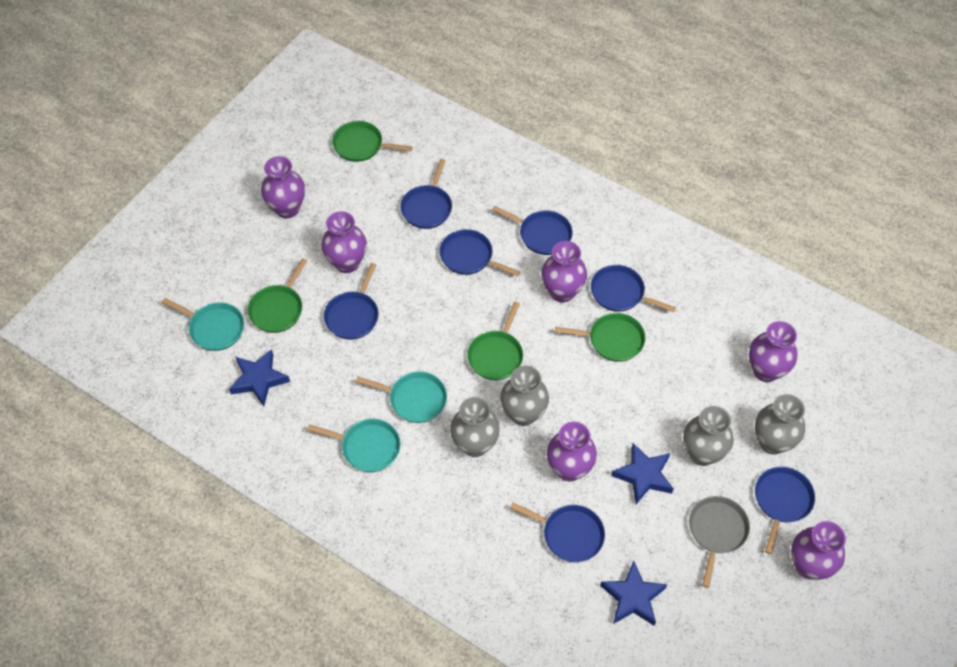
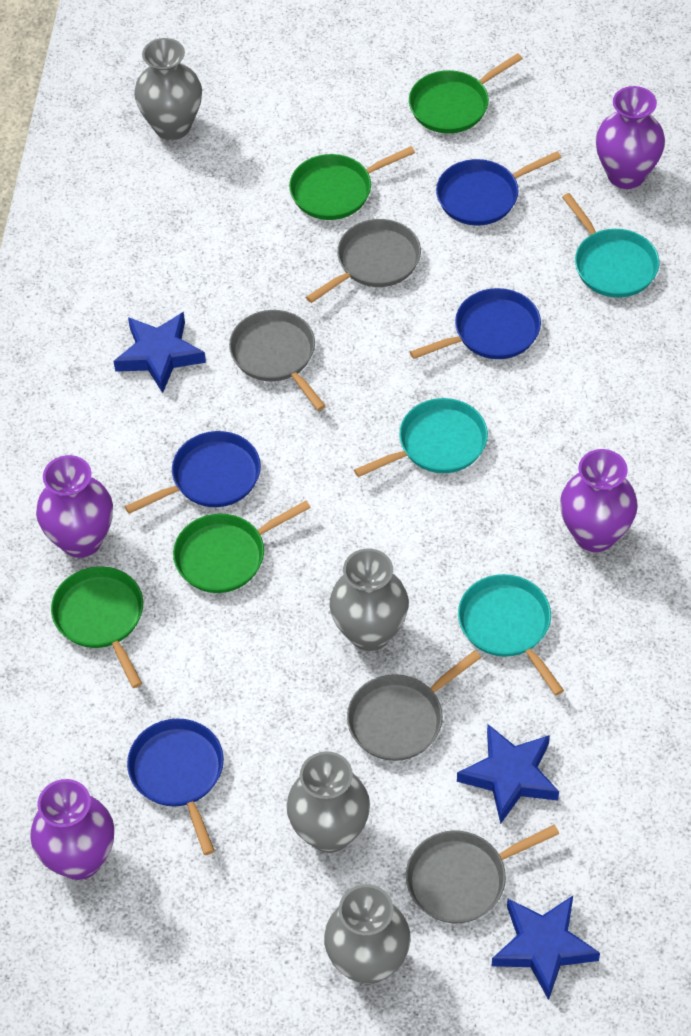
blue pan: [324,263,379,340] [400,159,452,229] [439,229,520,276] [492,205,573,255] [510,502,605,562] [591,265,676,312] [755,467,815,554] = 7 -> [124,431,261,514] [127,718,224,855] [410,288,541,359] [436,151,562,226] = 4
grey pan: [689,496,750,588] = 1 -> [229,310,326,411] [306,219,421,303] [347,650,481,761] [406,825,559,923] = 4
purple vase: [261,156,305,218] [321,211,367,273] [541,241,587,303] [547,422,597,481] [749,321,797,382] [791,521,846,580] = 6 -> [30,779,114,880] [36,455,113,558] [560,449,638,552] [595,86,665,189] = 4

